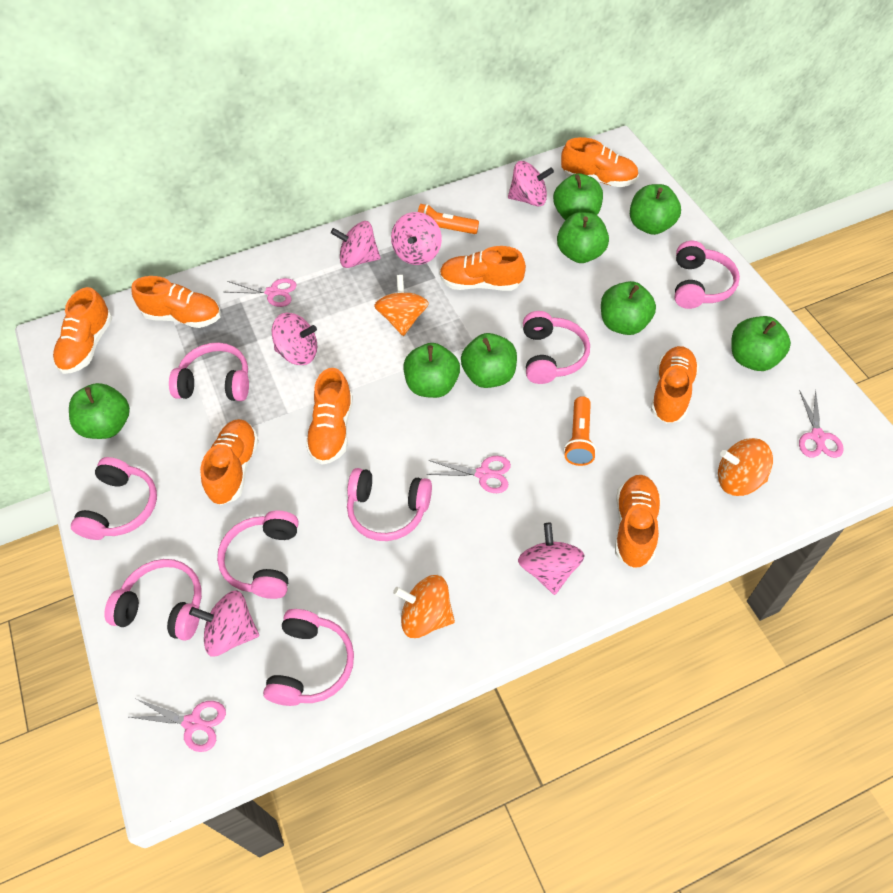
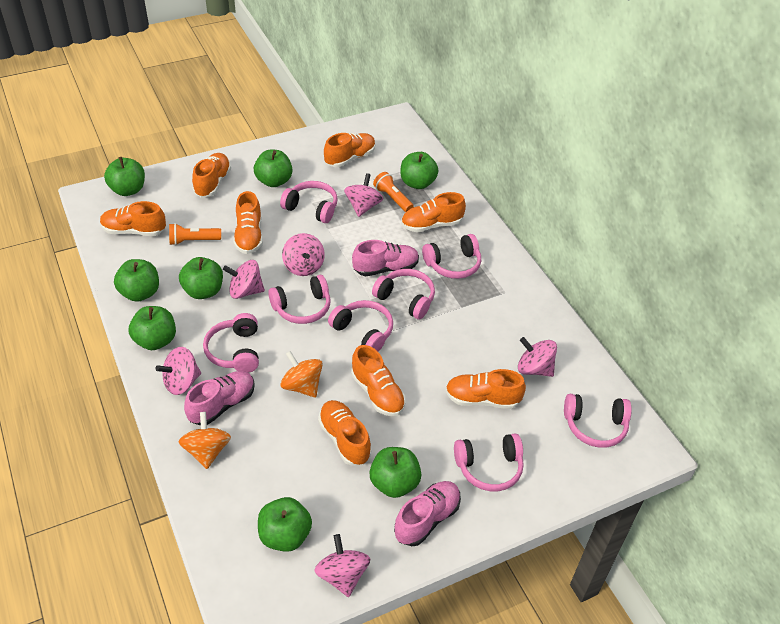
orange spinning top: [374,275,429,336] [393,575,455,638] [718,438,773,496] = 3 -> [179,412,231,469] [280,351,323,397] = 2
pink scissors: [130,699,226,752] [226,278,297,307] [426,456,511,493] [799,390,844,458] = 4 -> none = 0
pink shoe: none = 0 -> [184,371,255,426] [352,240,419,276] [394,481,461,546] = 3

